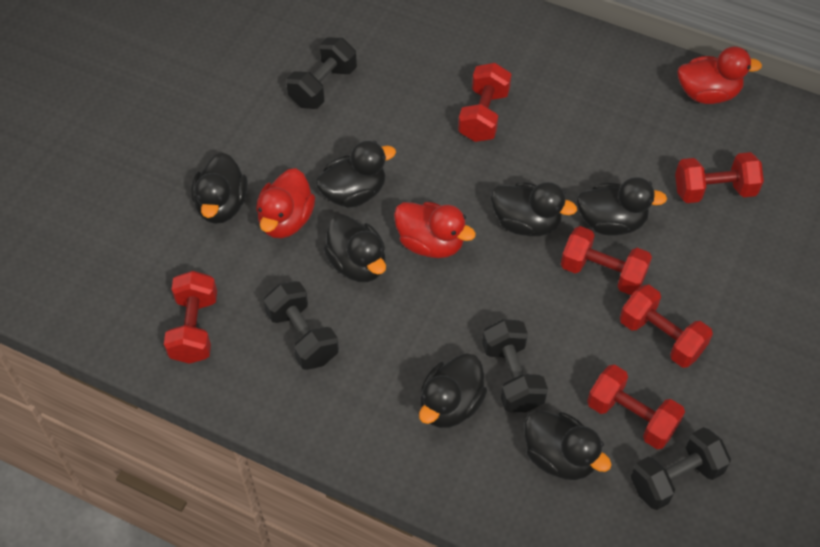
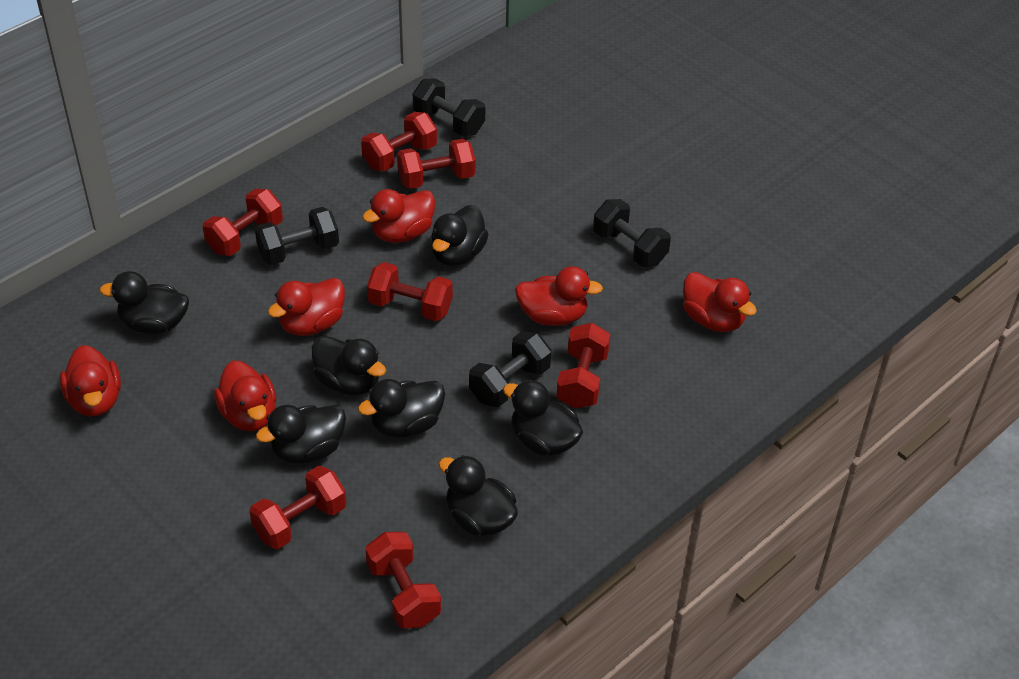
red duck: [256,168,315,238] [394,202,476,258] [678,46,762,104] = 3 -> [60,345,121,417] [214,361,276,431] [268,278,345,336] [362,189,435,243] [515,266,603,326] [683,272,757,332] = 6
red dumbbell: [164,271,217,364] [458,63,511,142] [561,226,652,295] [587,364,685,449] [620,285,713,368] [675,152,764,203] = 6 -> [203,189,283,256] [249,466,346,549] [361,112,437,171] [365,532,441,629] [367,262,453,321] [397,139,475,189] [556,323,611,409] = 7

